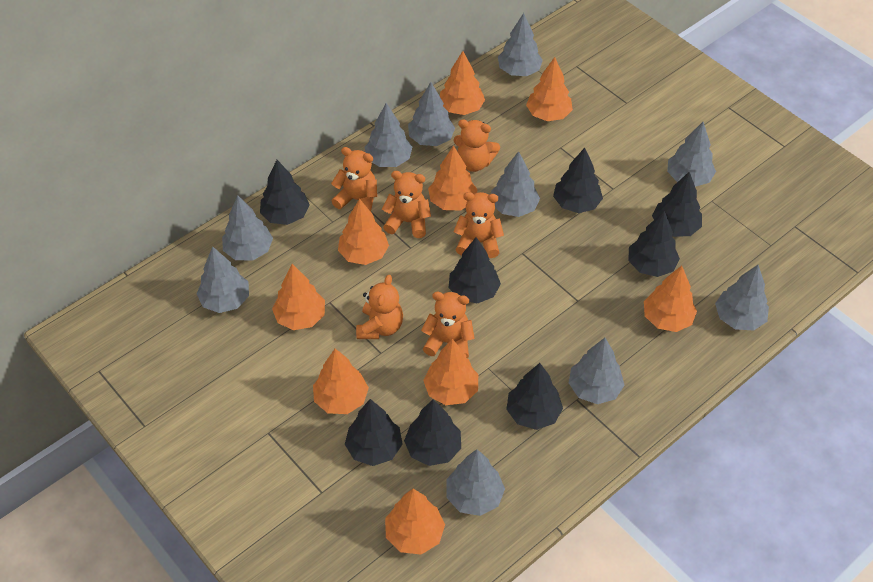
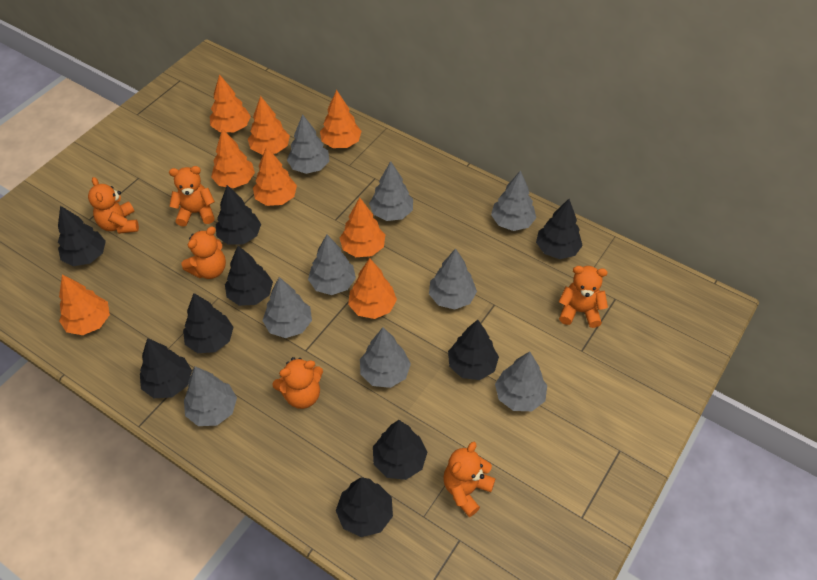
black tree: [260,160,310,225] [345,399,403,466] [404,399,461,466] [449,237,501,304] [506,363,563,430] [553,148,603,213] [628,211,680,277] [652,172,702,237] = 8 -> [58,206,106,266] [140,338,192,398] [183,293,233,353] [216,185,261,245] [225,246,273,306] [336,477,393,537] [373,420,427,480] [448,320,499,380] [536,199,583,259] = 9
grey tree: [197,246,249,313] [222,196,273,261] [365,103,412,167] [408,82,455,146] [446,449,505,516] [491,151,540,217] [498,13,543,76] [569,338,624,404] [667,122,716,187] [715,265,769,330] = 10 -> [184,366,237,426] [262,277,312,338] [287,114,329,174] [308,235,356,295] [360,327,411,388] [369,161,413,221] [429,248,477,309] [491,170,536,231] [495,351,547,411] = 9
orange tree: [272,264,325,330] [313,348,369,414] [338,199,389,265] [385,489,445,555] [423,339,478,405] [428,146,478,211] [440,51,485,115] [526,57,573,121] [644,266,697,332] = 9 -> [59,274,110,335] [210,74,251,132] [211,129,255,188] [248,96,290,155] [253,146,297,206] [320,90,362,148] [340,197,385,257] [348,258,397,319] = 8

